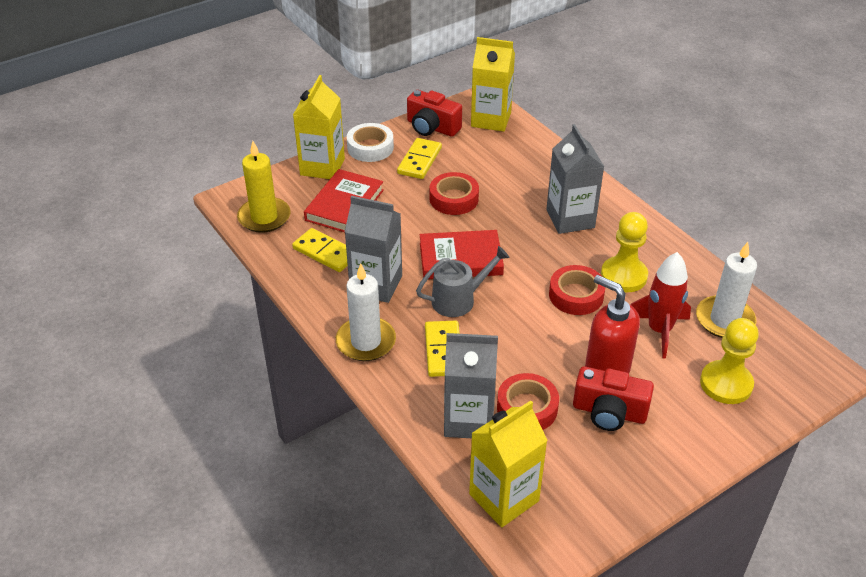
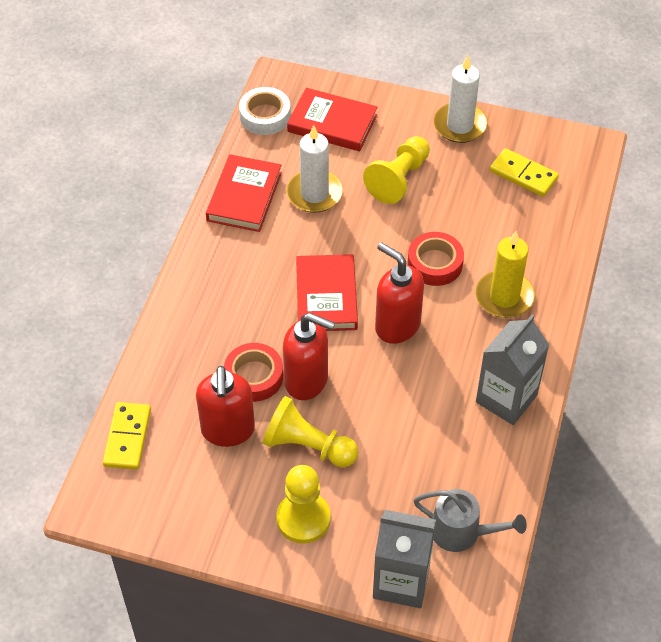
grey carton: [345,196,402,303] [444,333,498,438] [546,124,604,234] = 3 -> [373,510,436,608] [476,315,549,425] = 2
red book: [304,169,384,232] [420,230,504,279] = 2 -> [206,154,282,232] [287,88,378,151] [296,254,358,331] = 3
red camera: [407,90,462,137] [573,366,654,431] = 2 -> none = 0
red rocket: [630,252,691,358] = 1 -> none = 0
red soap dispenser: [585,275,640,373] = 1 -> [196,366,255,447] [283,313,335,400] [375,242,424,344] = 3
red tape: [429,172,479,215] [497,373,559,430] [549,265,606,315] = 3 -> [224,343,283,402] [408,232,464,286] = 2
yellow carton: [293,75,345,179] [469,400,548,527] [471,37,515,132] = 3 -> none = 0
yellow domino: [292,228,348,272] [397,138,442,179] [425,320,460,377] = 3 -> [103,402,151,470] [490,148,559,197] = 2
yellow pawn: [601,212,648,292] [700,318,759,404] = 2 -> [263,396,358,467] [276,465,331,544] [363,136,430,204] = 3

